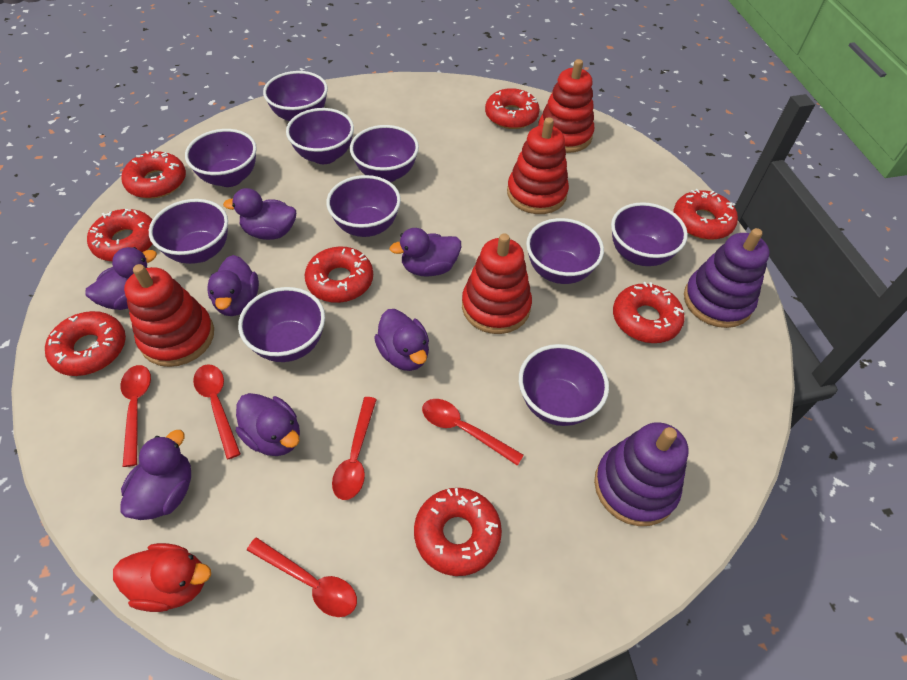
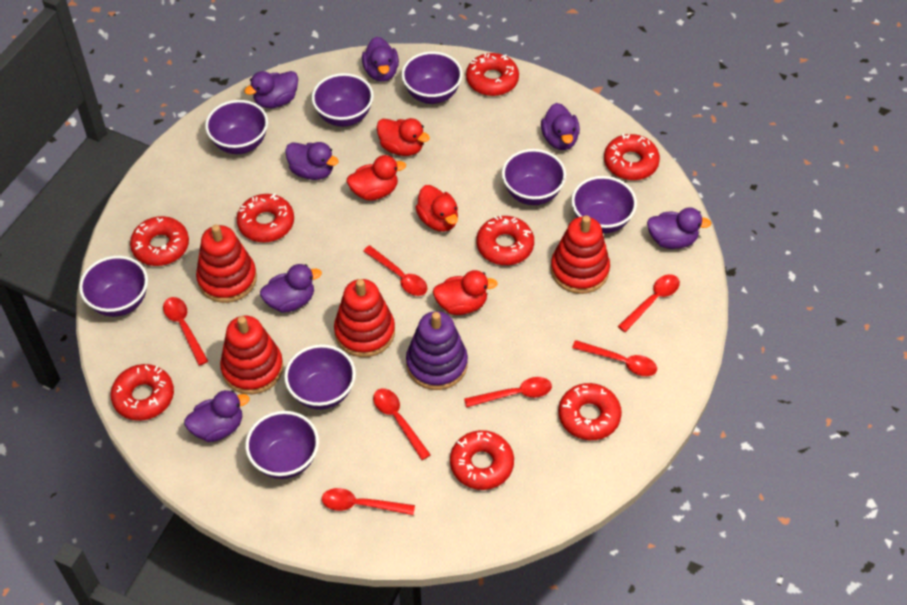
purple bowl: [149,199,228,264] [185,129,257,187] [238,287,325,362] [263,71,328,121] [286,108,354,164] [326,175,401,237] [350,125,419,182] [519,344,609,426] [526,218,604,284] [611,202,688,266] = 10 -> [79,256,148,317] [205,100,268,154] [245,411,319,479] [284,344,356,410] [312,73,374,127] [401,52,463,104] [502,149,566,205] [571,176,637,234] = 8
purple stacking toy: [594,422,688,526] [684,228,770,328] = 2 -> [406,311,468,390] = 1
red duck: [113,543,211,612] = 1 -> [347,155,406,201] [377,118,430,156] [415,185,458,232] [433,270,498,315] = 4
red spoon: [120,365,151,467] [193,364,241,460] [247,537,357,617] [332,397,377,500] [422,399,524,466] = 5 -> [163,297,208,366] [322,488,415,515] [363,245,428,296] [373,389,431,460] [464,377,552,408] [572,340,657,376] [618,274,680,332] = 7

